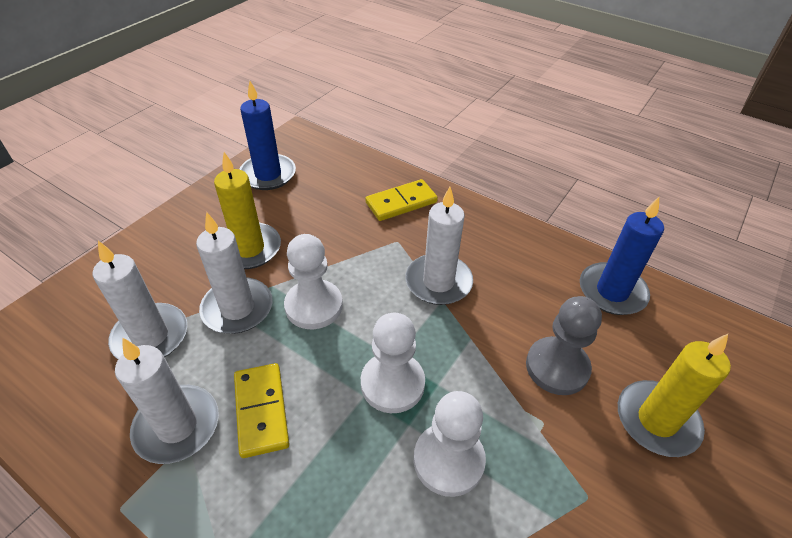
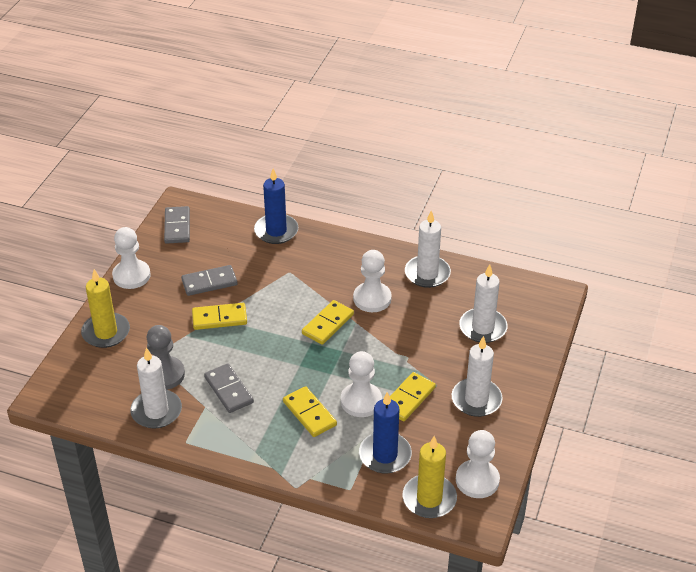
grey domino: none = 0 -> [164,206,190,244] [181,265,237,296] [204,363,254,413] = 3
white pawn: [284,234,343,329] [361,313,425,413] [414,391,486,497] = 3 -> [112,227,151,289] [341,351,382,417] [353,250,392,312] [456,430,500,498] = 4
yellow domino: [234,363,289,458] [365,179,438,221] = 2 -> [192,303,247,330] [283,386,337,437] [302,300,354,345] [390,372,436,421] = 4

